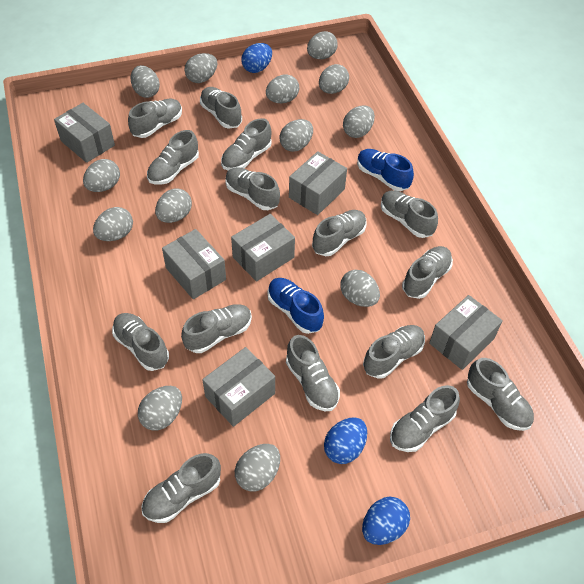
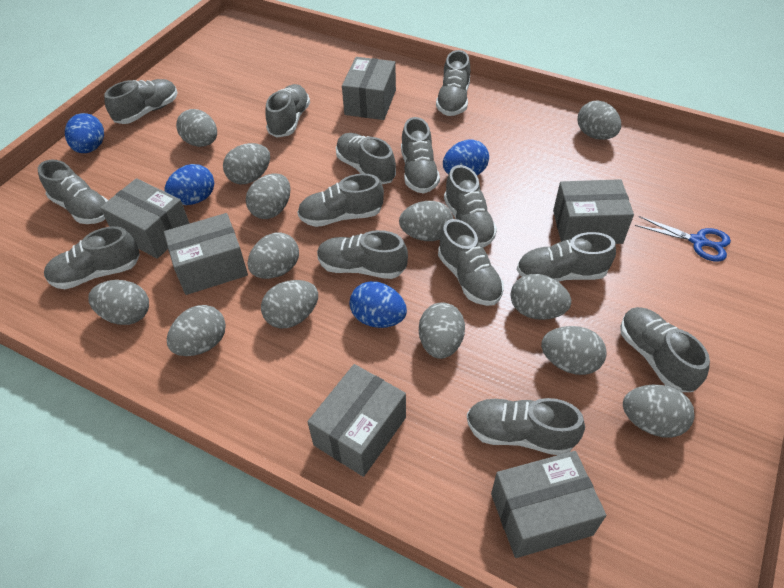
blue egg: [241,43,272,73] [324,417,367,464] [362,497,410,545] = 3 -> [65,113,104,153] [164,164,214,205] [350,281,407,328] [443,140,489,175] = 4
blue scissors: none = 0 -> [635,216,731,262] = 1
blue shoe: [268,278,324,334] [357,149,414,191] = 2 -> none = 0
grey shoe: [112,313,169,371] [128,98,182,138] [142,453,221,523] [147,130,199,185] [181,304,252,353] [200,87,242,129] [221,118,272,170] [225,167,280,210] [286,335,340,411] [312,210,366,256] [363,325,425,379] [381,190,438,238] [390,385,460,452] [402,246,453,299] [467,358,534,431] = 15 -> [38,160,108,224] [44,226,140,289] [104,79,178,124] [266,84,310,138] [297,174,384,227] [317,230,408,279] [336,133,396,184] [401,117,440,194] [436,50,470,116] [438,219,504,306] [444,165,497,248] [467,398,585,455] [517,232,616,282] [620,307,710,392] = 14

